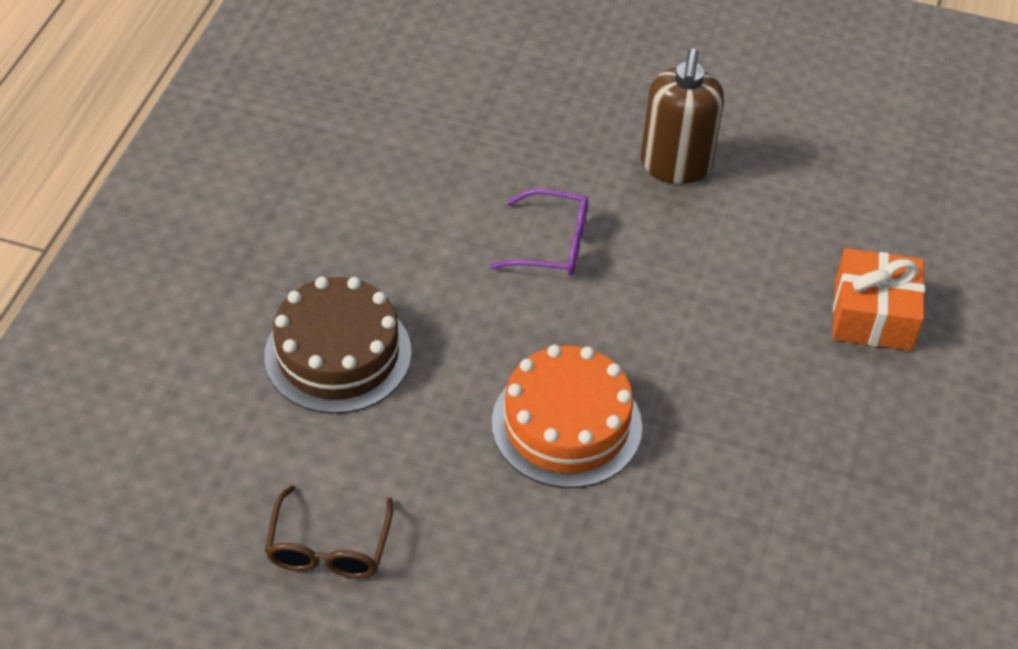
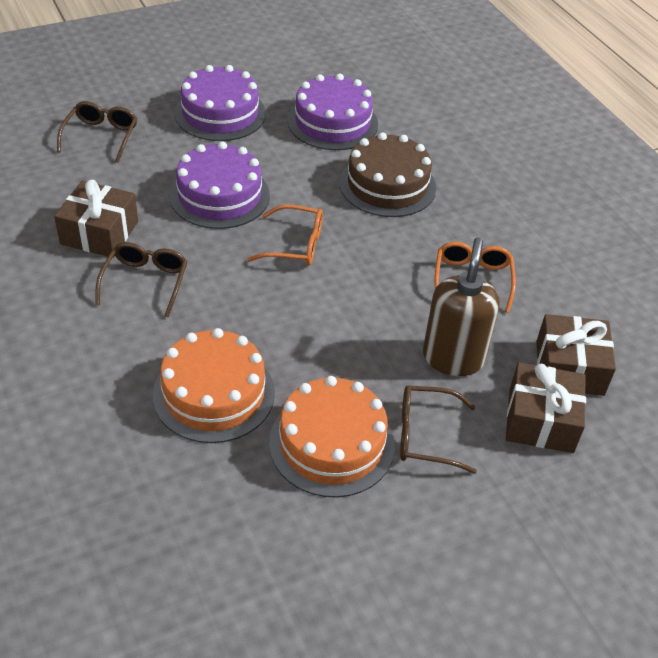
brown gift: none = 0 -> [54,180,138,258] [506,362,586,453] [536,314,616,396] = 3
brown glasses: [265,485,393,579] = 1 -> [57,101,137,163] [95,242,188,317] [400,386,477,474] = 3
orange cake: [492,345,642,488] = 1 -> [153,328,275,443] [269,376,395,498] = 2
orange gift: [833,248,925,351] = 1 -> none = 0
orange glasses: none = 0 -> [247,204,323,266] [435,242,516,313] = 2
purple cake: none = 0 -> [170,141,270,229] [175,65,266,141] [288,73,378,150] = 3
purple glasses: [490,189,588,276] = 1 -> none = 0

